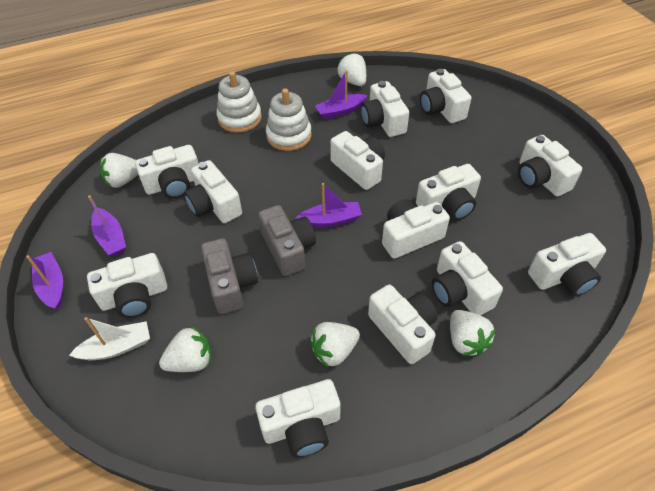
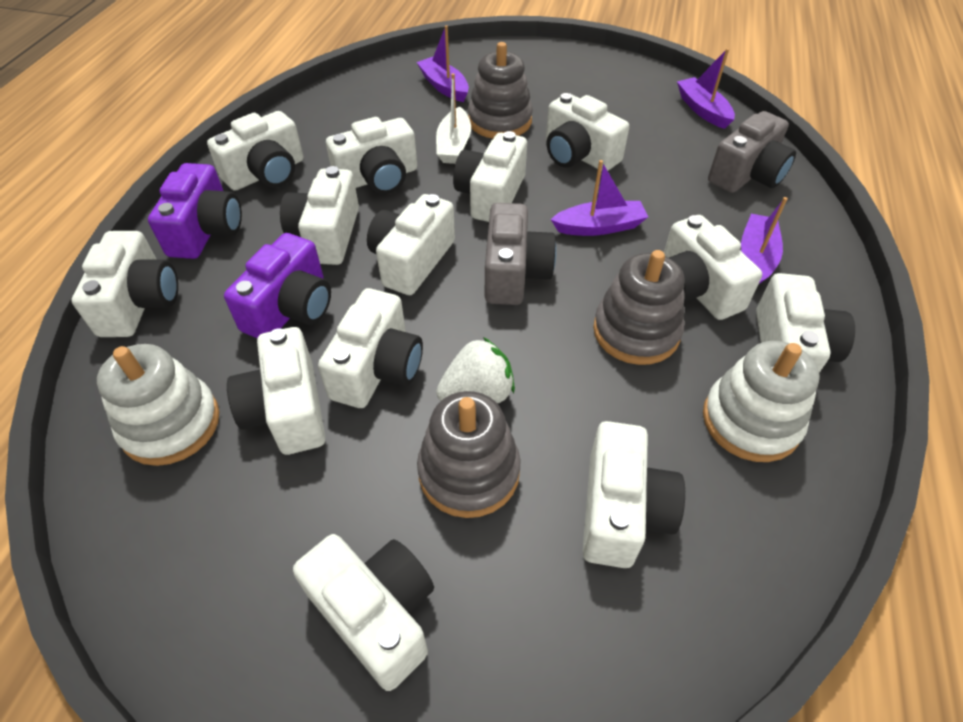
grey stacking toy: none = 0 -> [417,391,521,518] [468,42,533,139] [593,250,685,365] = 3
purple camera: none = 0 -> [148,163,242,259] [224,233,331,339] = 2
white strawberry: [100,153,138,188] [159,326,211,372] [310,322,360,368] [337,53,366,86] [450,310,495,356] = 5 -> [436,337,515,403] = 1

